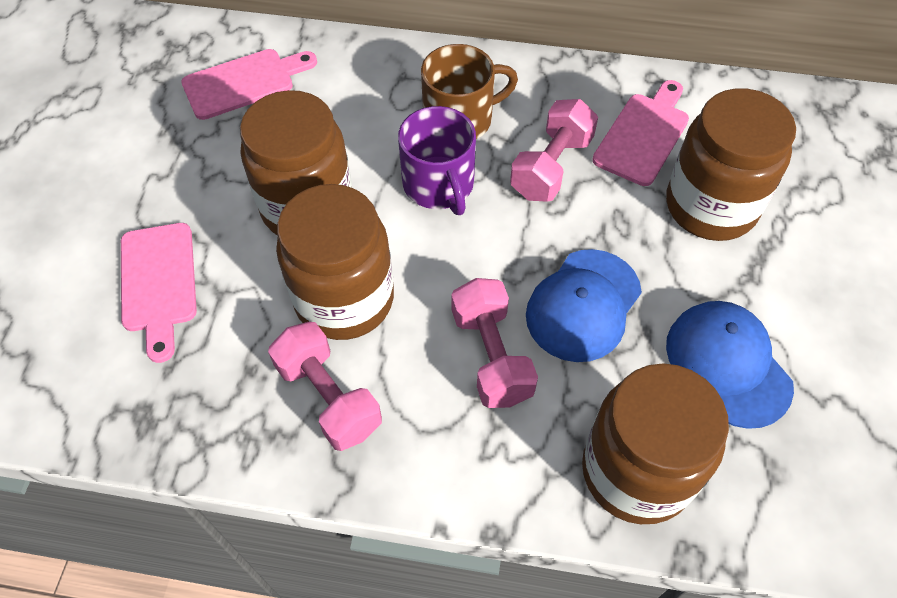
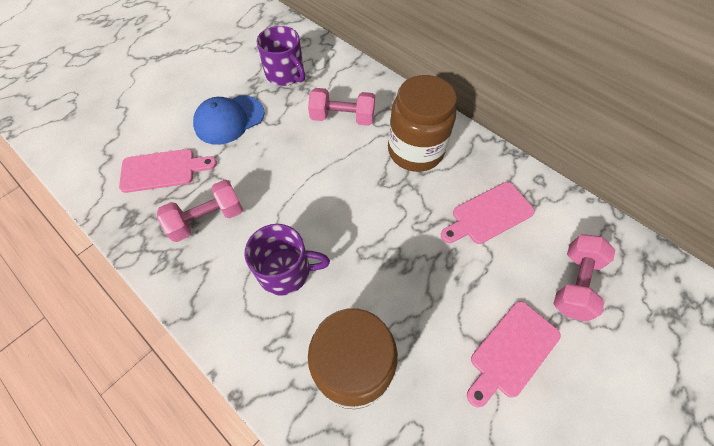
blue cap: [526,249,642,362] [666,301,794,429] = 2 -> [193,95,265,145] = 1
brown jar: [240,90,352,235] [276,184,394,340] [582,363,729,524] [666,88,796,241] = 4 -> [308,308,398,409] [388,75,457,172] = 2
brown mug: [421,44,518,139] = 1 -> none = 0
purple mug: [398,106,476,215] = 1 -> [245,224,330,296] [257,26,305,86] = 2

